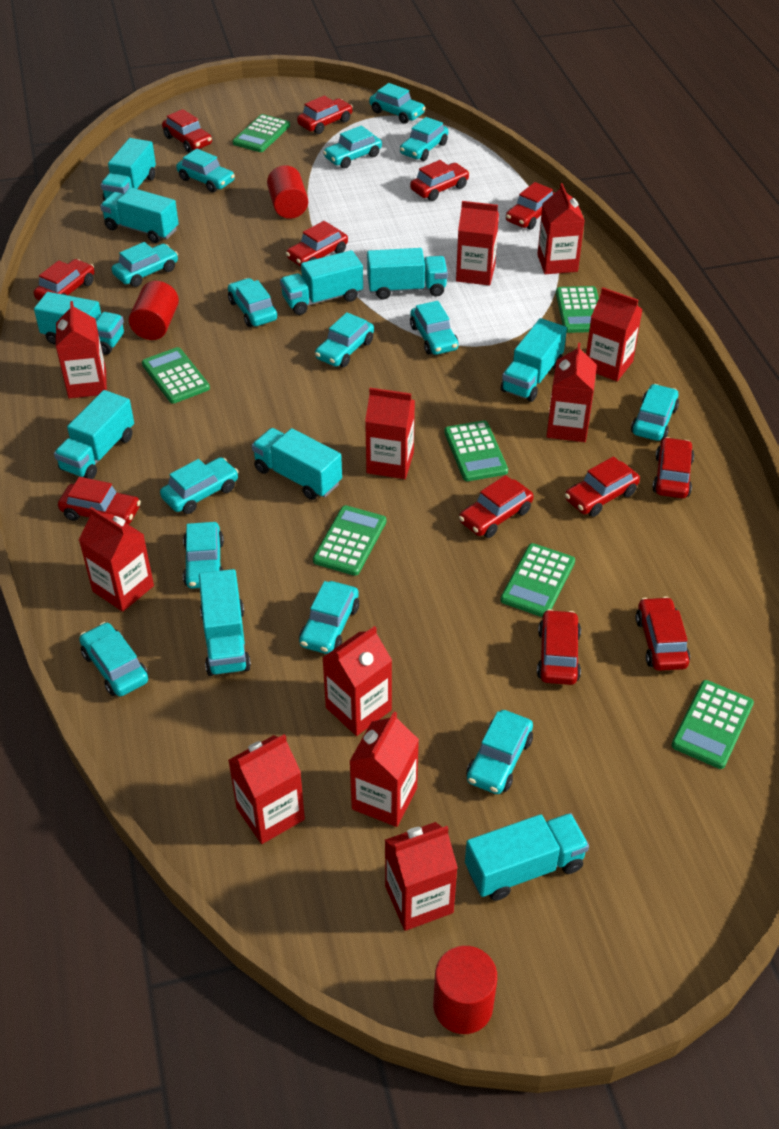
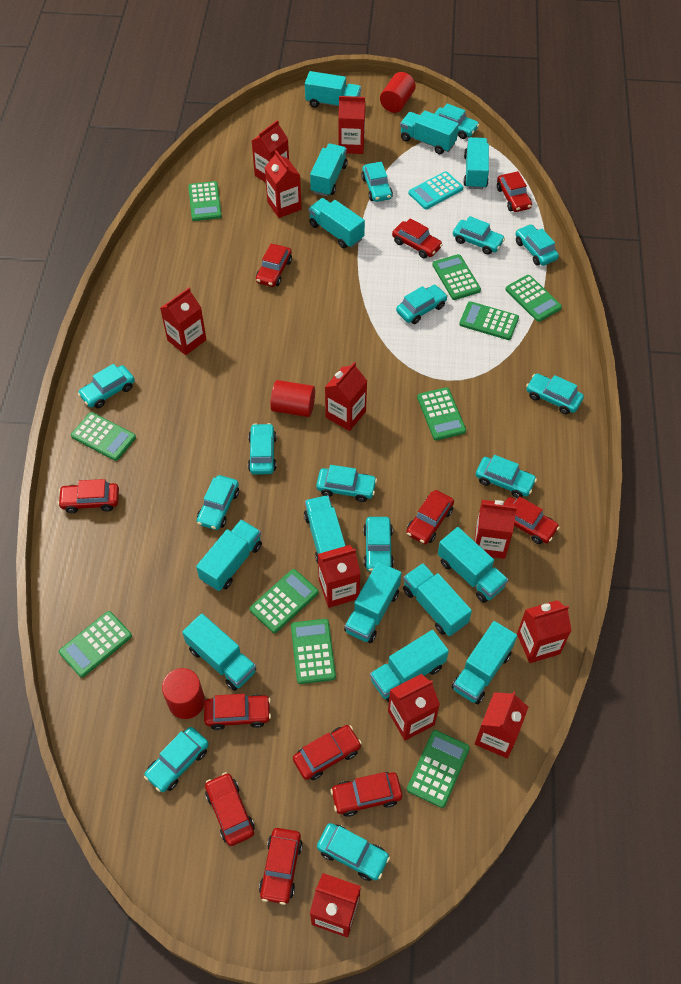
green calculator: [142,347,210,404] [232,114,290,152] [313,505,386,576] [444,420,508,481] [501,543,575,617] [556,286,599,333] [671,680,754,769] = 7 -> [59,611,132,677] [71,412,136,461] [188,181,222,221] [250,569,319,633] [291,619,336,684] [407,730,470,808] [417,387,466,440] [433,254,481,300] [459,301,519,340] [505,275,562,322] = 10
red car: [34,259,95,301] [58,477,141,525] [162,109,212,153] [286,221,348,267] [297,95,353,134] [410,160,470,201] [459,475,534,538] [506,182,554,230] [537,609,581,685] [565,456,640,517] [636,597,690,671] [652,437,694,498] = 12 -> [58,479,119,513] [204,694,271,730] [205,772,255,846] [256,244,292,287] [259,828,303,905] [293,725,362,780] [330,772,402,817] [392,218,443,259] [406,490,454,544] [497,171,532,212] [504,496,560,544] = 11
turquoise calculator: none = 0 -> [409,171,463,209] = 1
turquoise truck: [34,292,124,355] [54,390,134,479] [100,188,179,243] [101,138,156,200] [199,569,251,676] [252,428,342,500] [280,250,363,315] [367,248,448,299] [465,813,589,901] [501,318,567,402] = 10 -> [182,613,256,691] [196,520,262,591] [304,495,346,563] [305,71,361,108] [308,198,365,248] [310,144,348,196] [344,562,402,643] [370,630,449,702] [400,110,459,154] [403,563,472,636] [438,527,508,603] [452,621,517,704] [463,137,489,189] = 13

